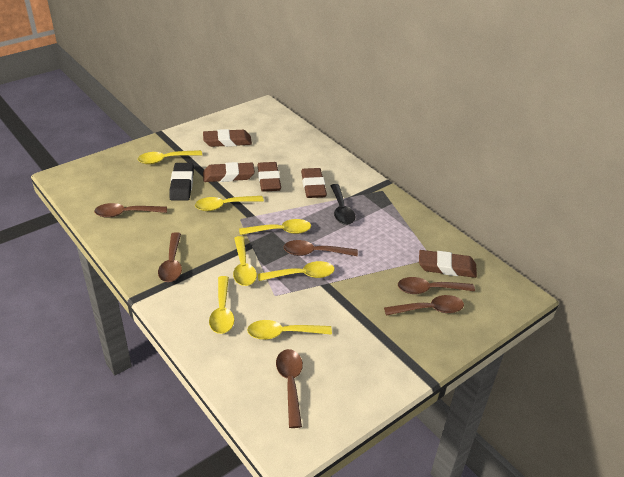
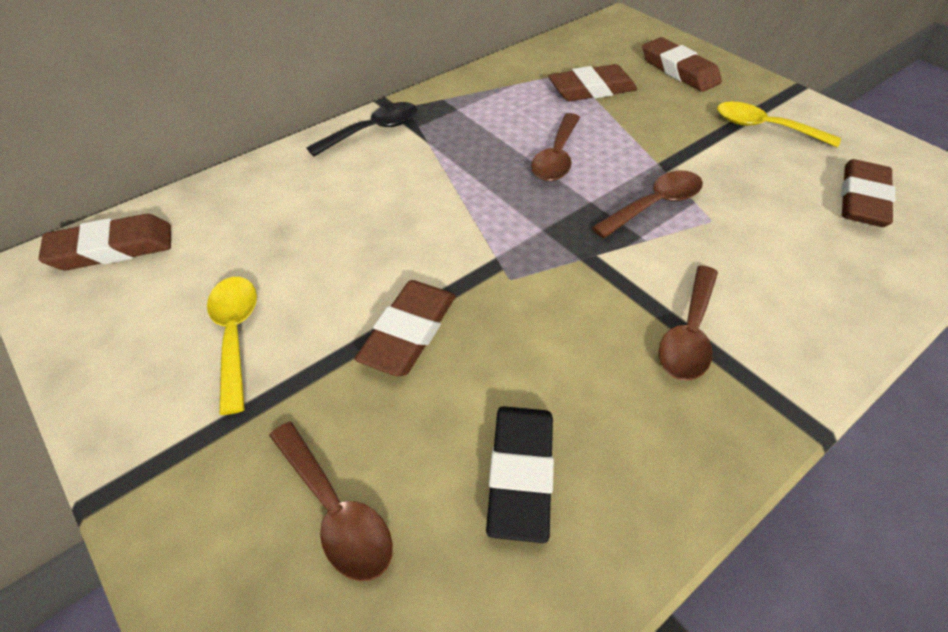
brown spoon: [94,203,167,218] [158,232,182,282] [276,349,303,428] [284,240,358,256] [384,295,464,316] [398,277,475,294] = 6 -> [269,422,393,581] [531,113,580,181] [592,171,703,238] [659,265,718,381] = 4
yellow spoon: [138,150,202,164] [195,196,264,211] [209,276,234,334] [233,236,257,286] [239,219,311,235] [247,320,332,340] [258,261,335,281] = 7 -> [207,277,257,415] [717,102,841,147] = 2

